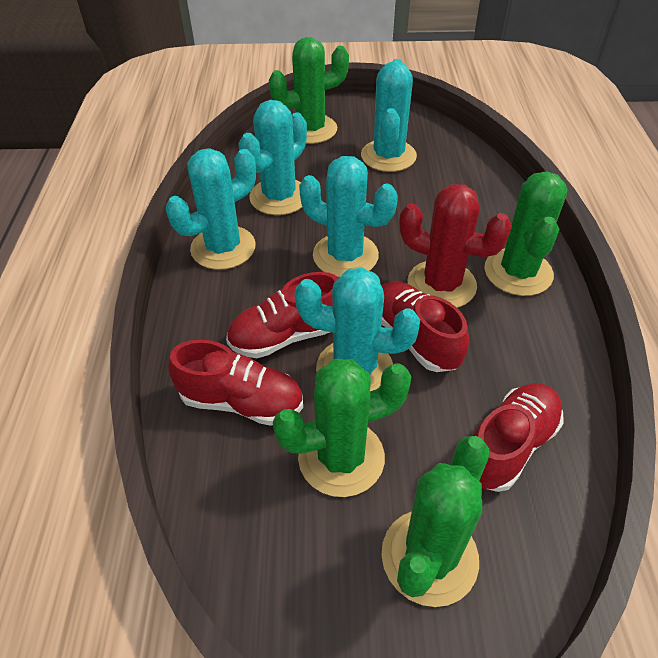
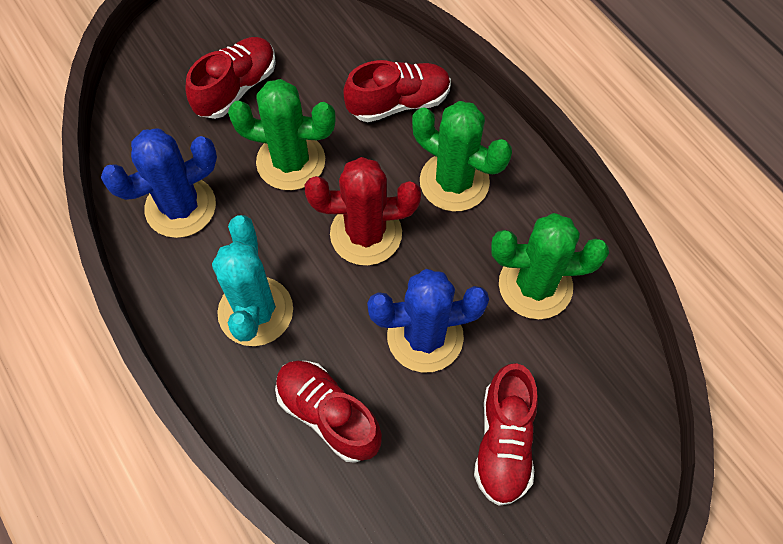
blue cactus: none = 0 -> [101,128,217,238] [367,269,489,373] = 2
green cactus: [269,37,349,144] [273,359,412,497] [381,436,489,607] [484,171,567,296] = 4 -> [228,79,336,190] [412,101,512,212] [491,213,609,319] = 3
turquoise cactus: [166,148,256,270] [238,100,307,215] [294,267,420,391] [299,156,398,278] [361,59,417,172] = 5 -> [212,215,293,346] = 1

